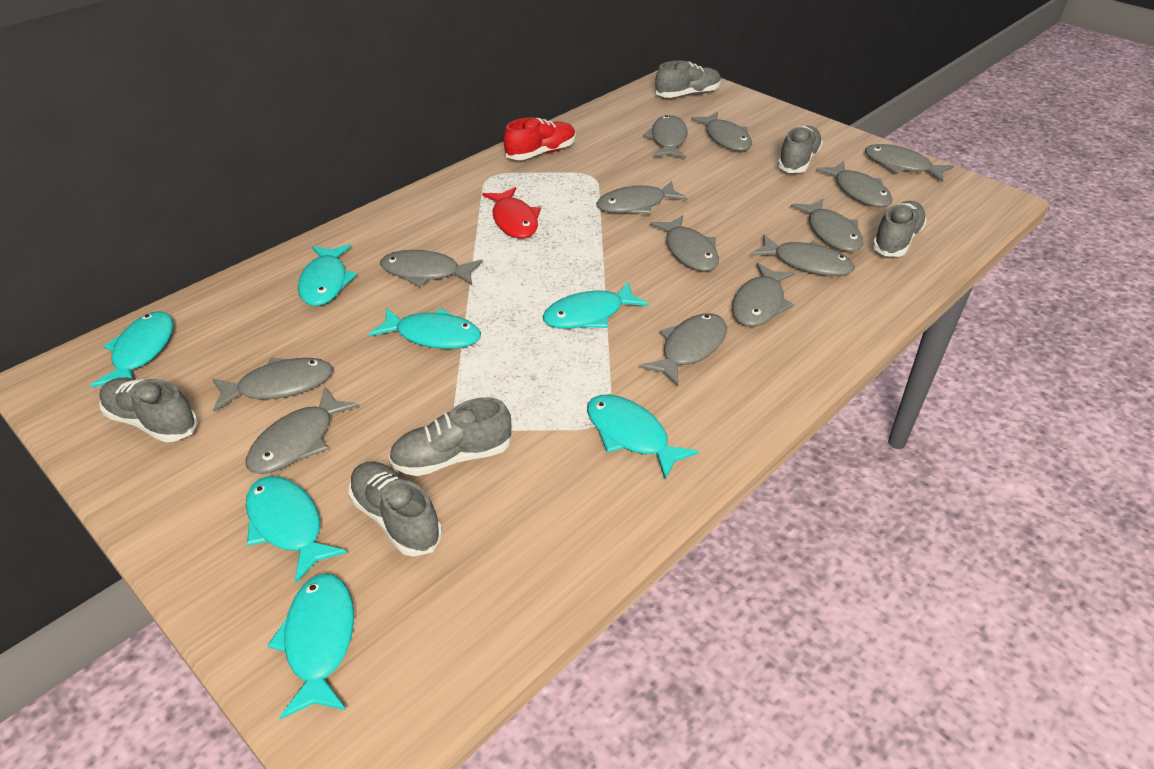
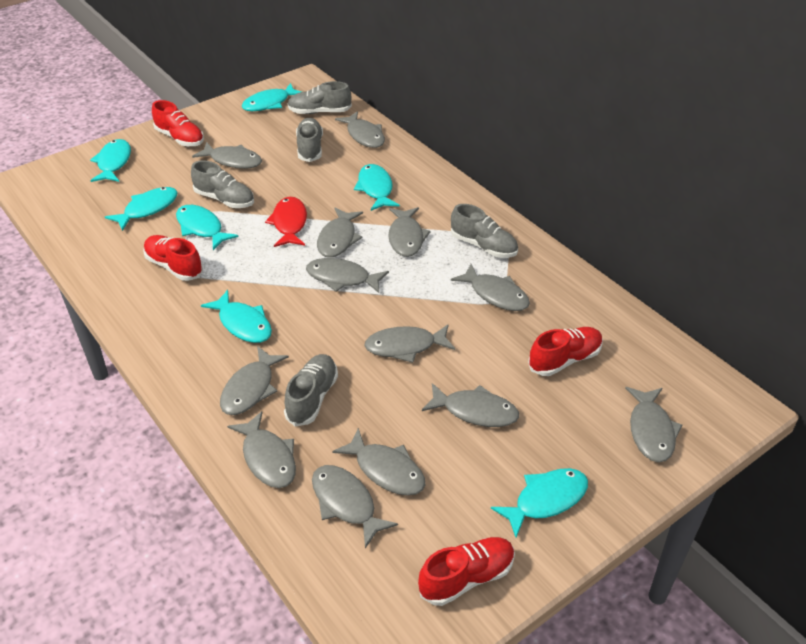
grey shoe: [99,378,198,442] [348,462,442,557] [389,397,512,476] [655,60,721,98] [778,126,823,173] [872,201,927,257] = 6 -> [191,160,254,208] [284,354,338,426] [287,81,352,114] [296,118,323,162] [451,204,518,258] = 5
red shoe: [504,117,576,160] = 1 -> [143,235,203,281] [152,100,204,146] [418,537,515,606] [528,327,603,376] = 4

